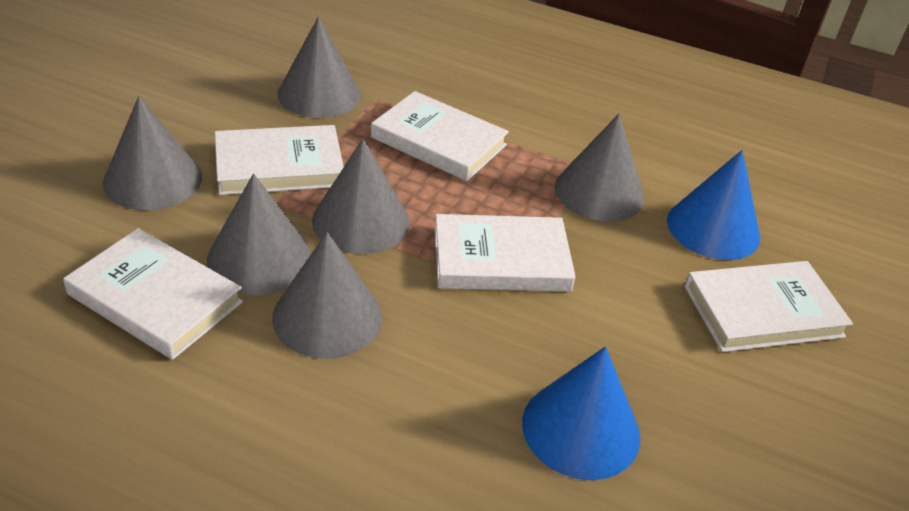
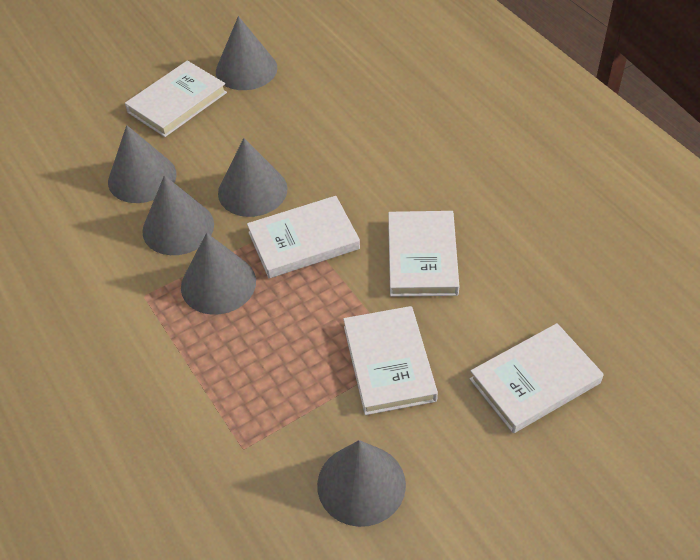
blue cone: [522,346,640,480] [667,150,760,260] = 2 -> none = 0

